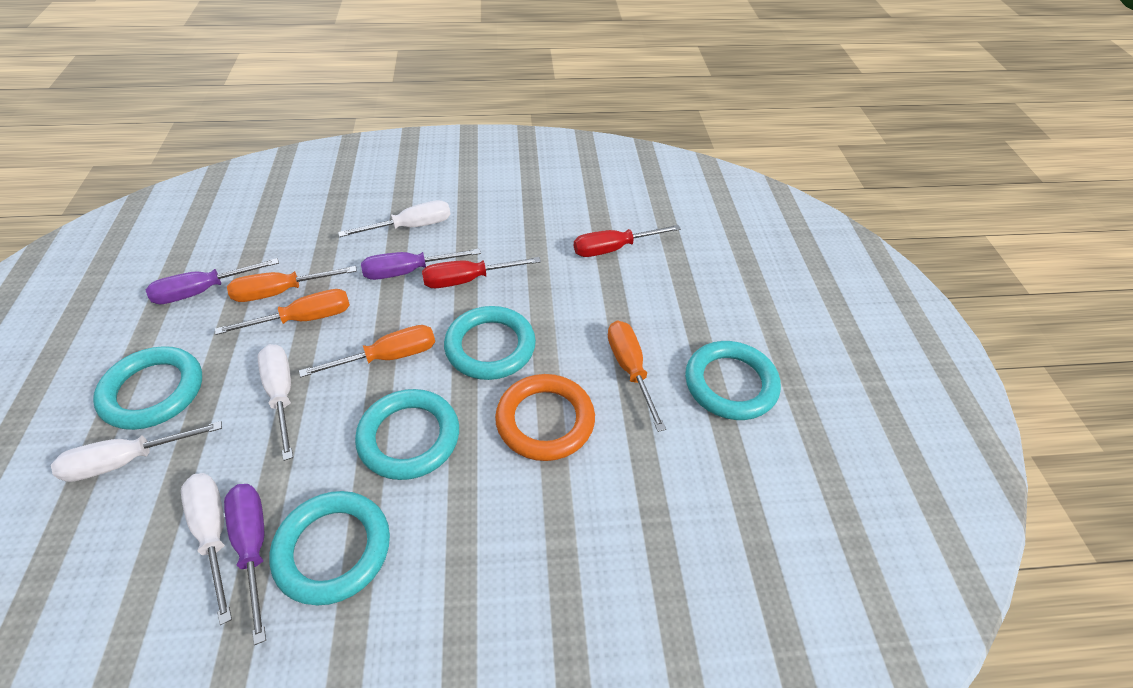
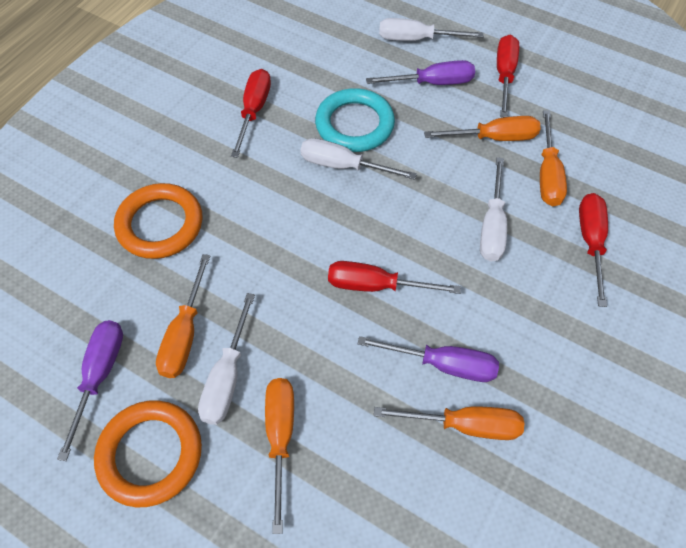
orange ring: [495,374,595,461] = 1 -> [94,400,202,507] [114,183,203,259] = 2
orange screwdriver: [215,289,350,335] [227,266,357,302] [299,325,435,378] [608,321,666,432] = 4 -> [156,254,210,378] [265,378,294,534] [374,406,524,440] [424,116,540,141] [540,110,567,206] = 5
red screwdriver: [422,257,541,288] [574,225,681,257] = 2 -> [231,69,271,158] [328,261,461,294] [497,35,519,117] [579,193,608,307] = 4
turquoise ring: [93,346,202,430] [269,491,390,605] [355,389,459,480] [444,306,536,380] [685,341,781,420] = 5 -> [315,88,395,152] = 1

